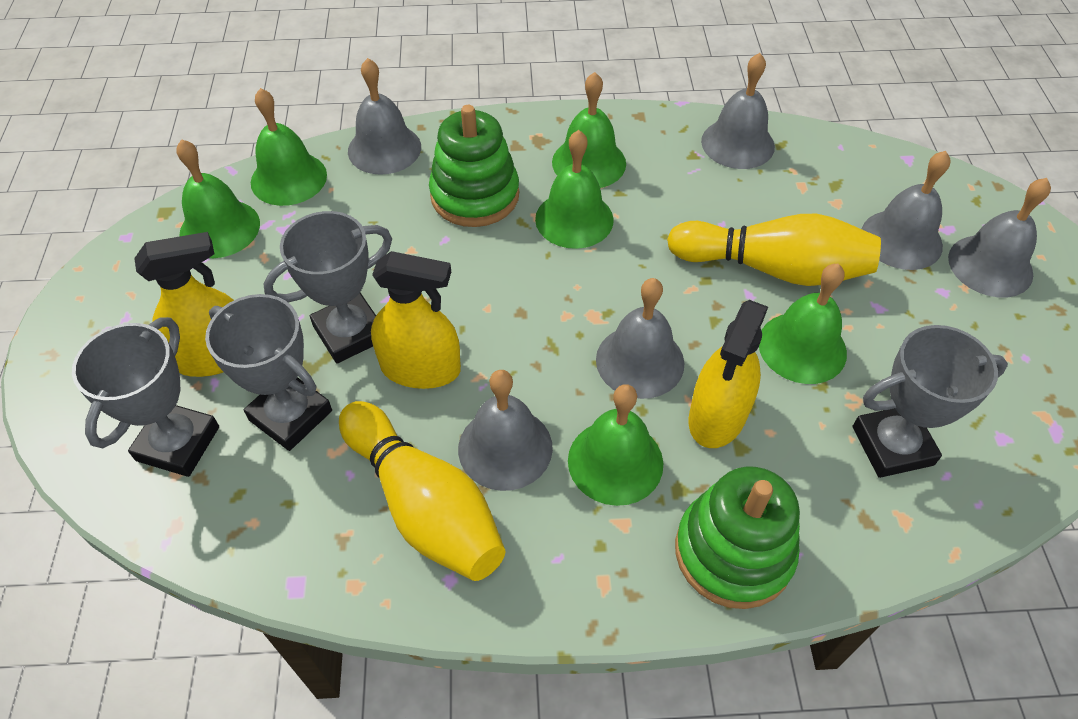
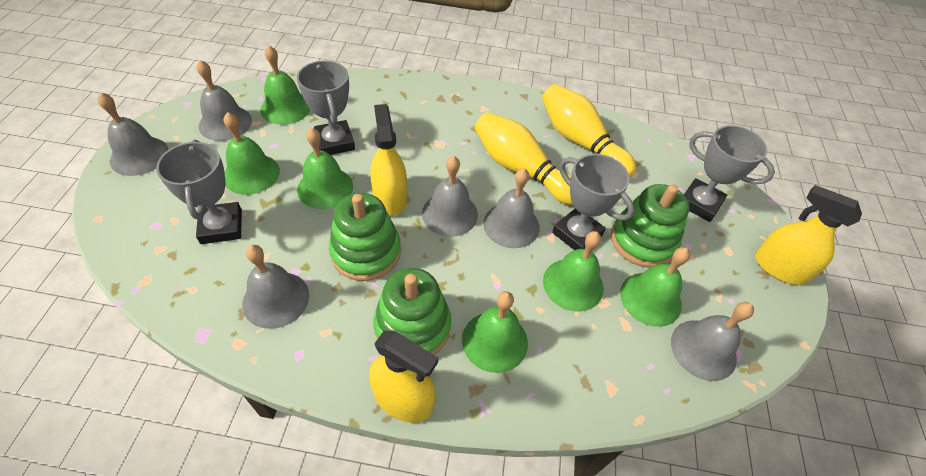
green stacking toy: [429,105,519,227] [675,466,800,609] = 2 -> [329,193,401,281] [373,268,451,355] [611,184,690,268] = 3

